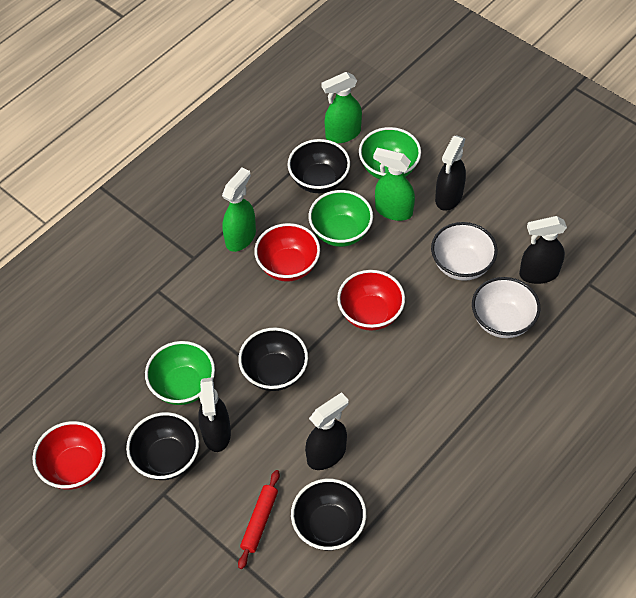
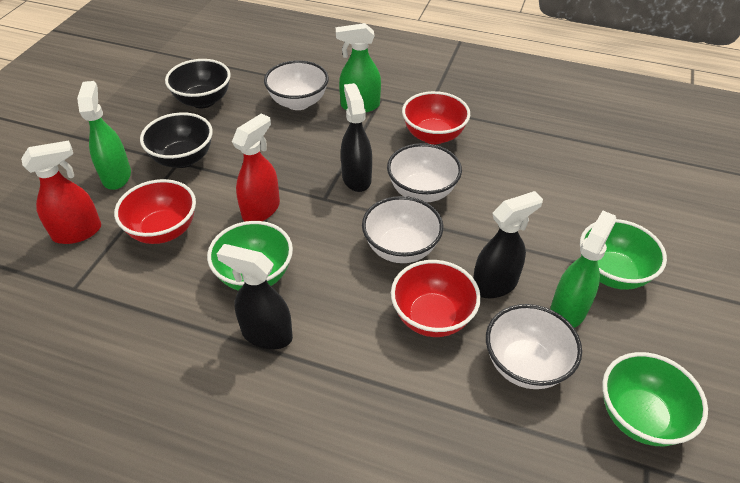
black bowl: [126,412,199,480] [238,327,308,391] [288,139,350,193] [291,479,366,550] = 4 -> [140,112,213,168] [165,59,231,109] = 2
black spray bottle: [198,377,231,452] [305,392,348,470] [435,135,466,211] [519,216,567,284] = 4 -> [217,244,293,349] [341,83,372,192] [473,191,543,298] = 3
red rolling pin: [238,470,280,569] = 1 -> none = 0
red spray bottle: none = 0 -> [21,140,101,244] [232,113,280,222] = 2
white bowl: [431,222,498,281] [472,277,540,338] = 2 -> [264,60,329,110] [362,196,443,263] [387,143,462,203] [486,304,582,389] = 4

